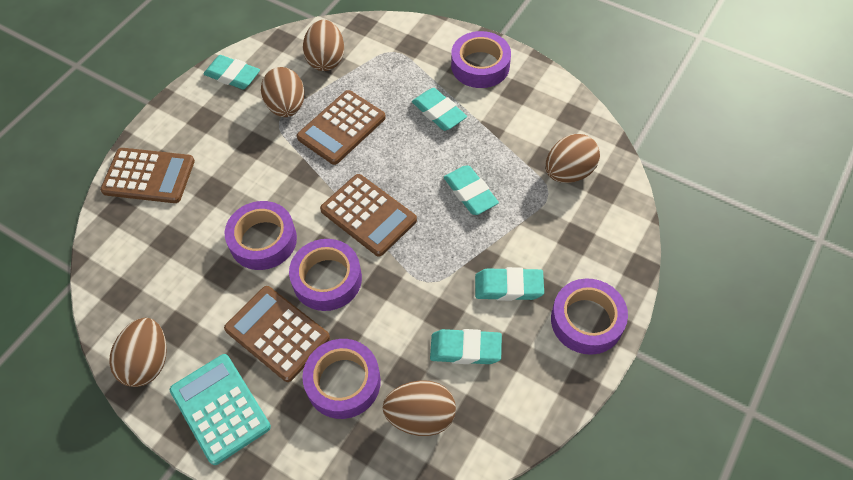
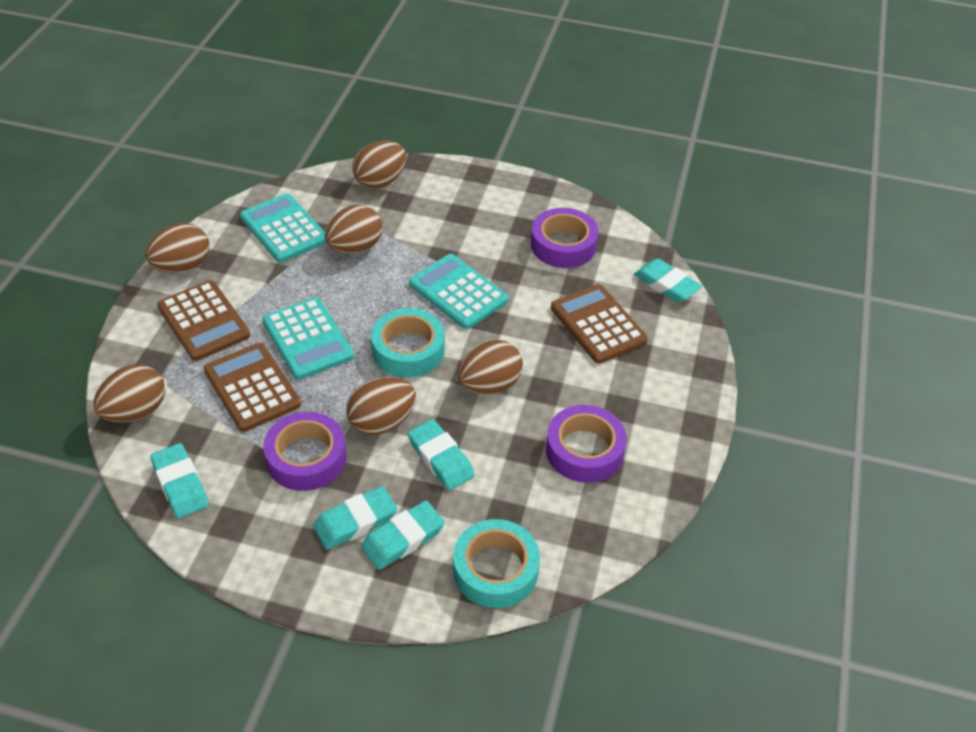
brown calculator: [100,148,195,203] [224,286,330,382] [297,90,386,165] [320,174,417,257] = 4 -> [157,280,250,361] [204,343,301,432] [551,284,648,364] = 3
brown egg: [109,318,167,387] [261,67,305,117] [303,20,344,71] [382,380,456,436] [545,134,600,183] = 5 -> [93,364,165,422] [145,223,210,273] [325,204,382,254] [346,377,416,435] [352,141,406,189] [458,340,523,394] = 6
purple tape: [225,201,297,270] [289,239,362,311] [302,339,381,419] [451,31,511,88] [551,279,628,355] = 5 -> [263,412,347,491] [531,208,599,268] [546,405,627,483] = 3
turquoise calculator: [170,354,271,465] = 1 -> [240,193,326,262] [262,297,354,380] [409,254,509,329] = 3
turquoise tape: none = 0 -> [371,308,445,377] [453,519,540,608] = 2

